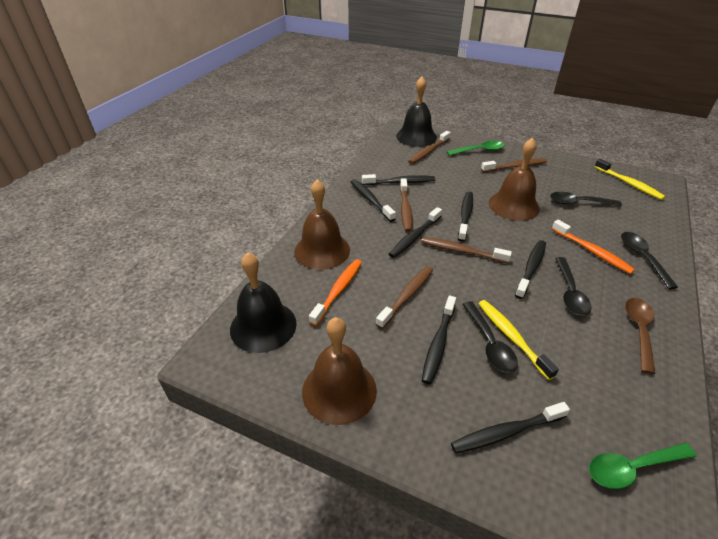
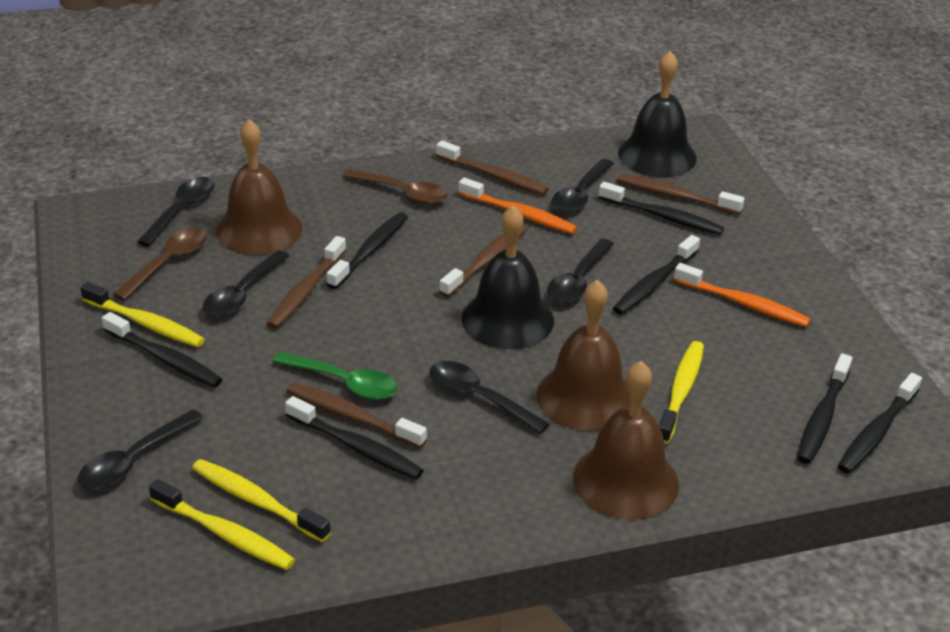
black spoon: [463,301,518,373] [550,192,622,206] [555,257,592,316] [621,232,678,289] = 4 -> [78,409,204,489] [137,177,214,247] [203,250,290,317] [430,361,550,434] [547,239,614,303] [551,159,614,213] = 6
brown spoon: [625,298,655,374] = 1 -> [113,228,207,300] [343,169,448,204] = 2
green spoon: [446,141,504,156] [589,443,696,489] = 2 -> [272,351,398,400] = 1
yellow toothbrush: [478,300,559,380] [595,159,665,200] = 2 -> [80,282,205,347] [149,479,295,570] [192,459,331,542] [659,341,704,444] = 4

